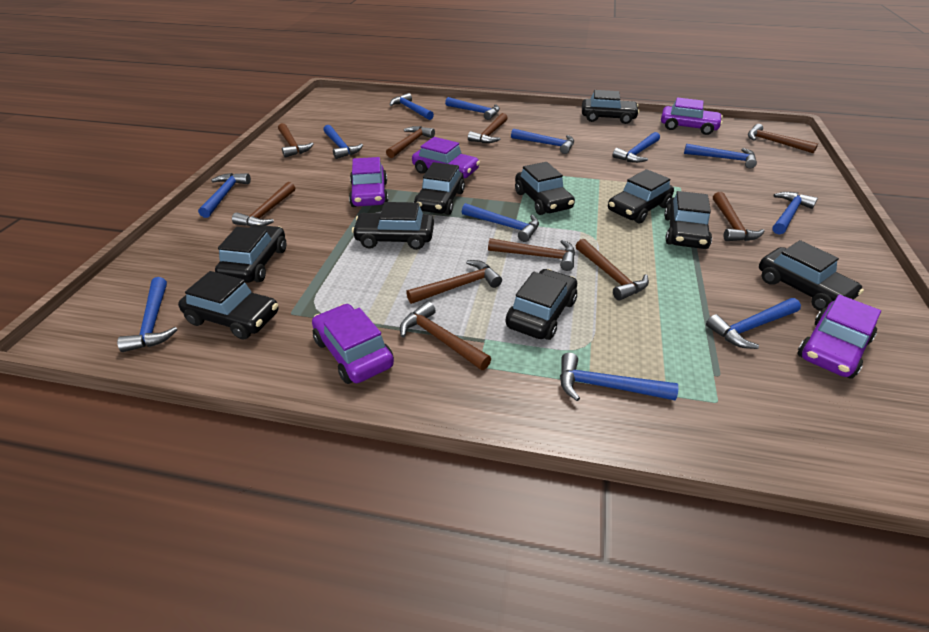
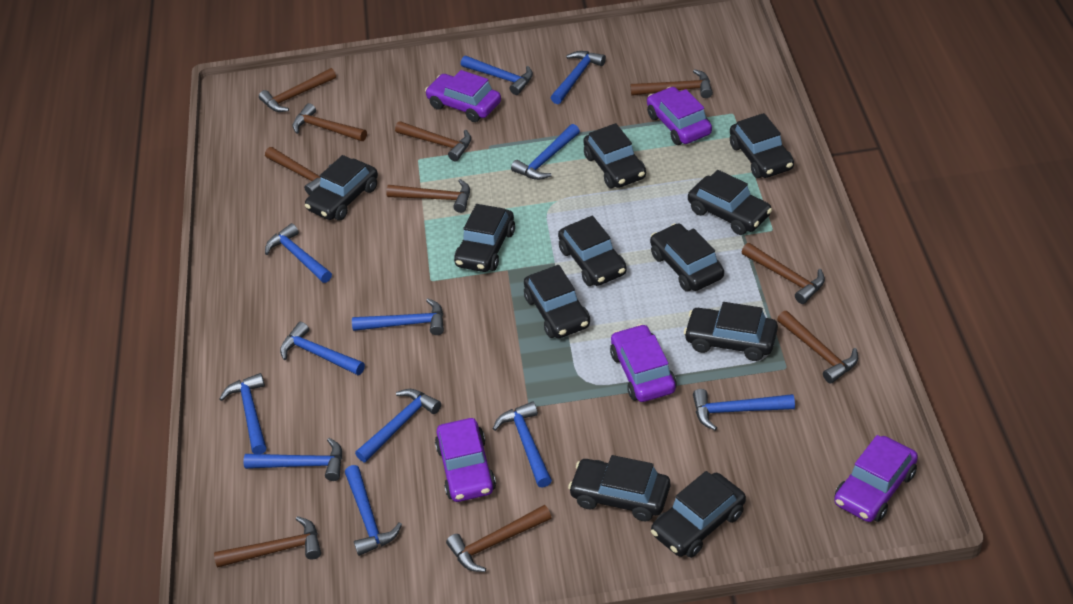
black car: [178,271,279,340] [215,225,286,283] [352,202,434,250] [414,162,465,215] [506,269,577,340] [515,162,575,215] [582,90,640,124] [608,169,674,224] [664,191,712,249] [759,240,864,311] = 10 -> [305,155,378,221] [454,204,515,272] [524,265,590,338] [558,216,627,286] [568,455,670,521] [583,123,646,188] [650,223,724,292] [651,471,746,558] [684,302,778,361] [688,170,772,235] [730,113,794,178] = 11

